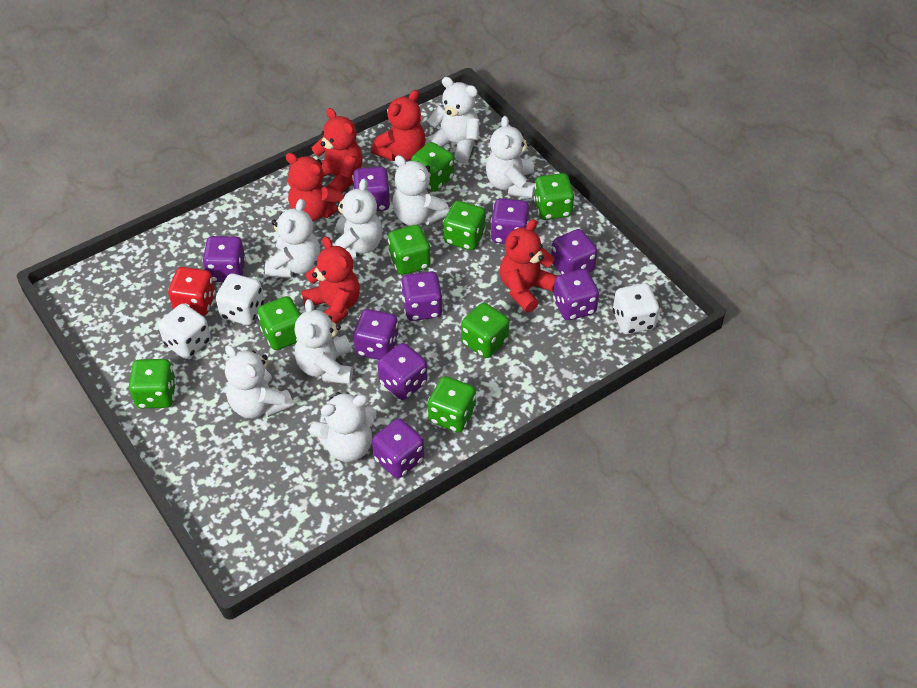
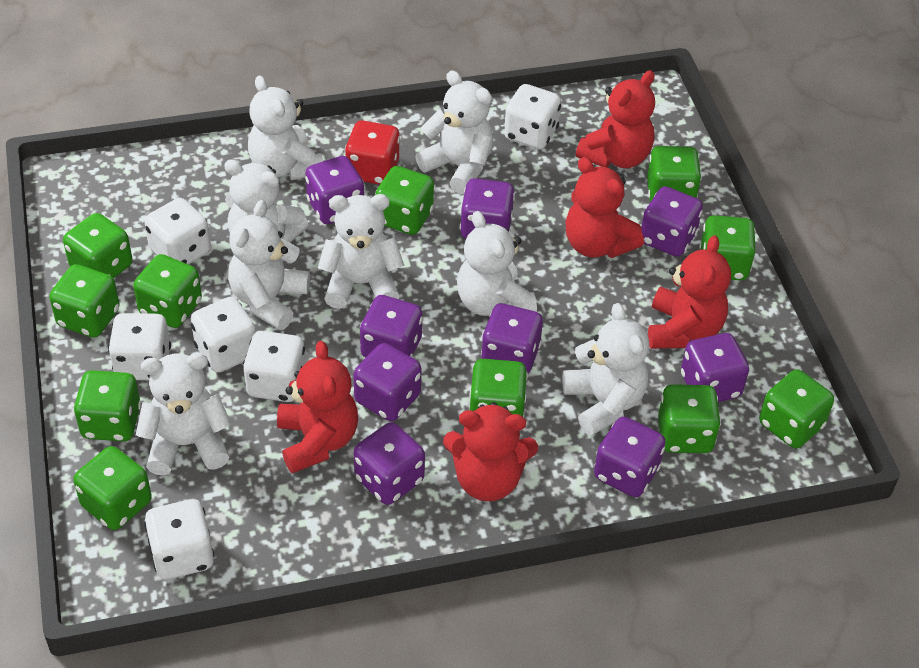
green dice: [129,359,176,408] [257,296,301,350] [388,225,431,275] [411,142,454,192] [428,376,476,432] [443,201,486,251] [461,303,509,358] [534,173,575,220] = 8 -> [49,264,120,338] [63,213,132,278] [73,370,141,441] [73,446,152,530] [133,254,202,328] [375,166,434,235] [469,359,528,418] [647,146,702,202] [658,384,721,453] [699,215,756,280] [759,369,834,448] = 11
white dice: [158,304,211,359] [216,273,264,325] [613,283,659,334] = 3 -> [108,313,171,380] [144,198,211,265] [144,499,214,579] [191,297,256,373] [243,331,305,402] [504,84,561,150] = 6

